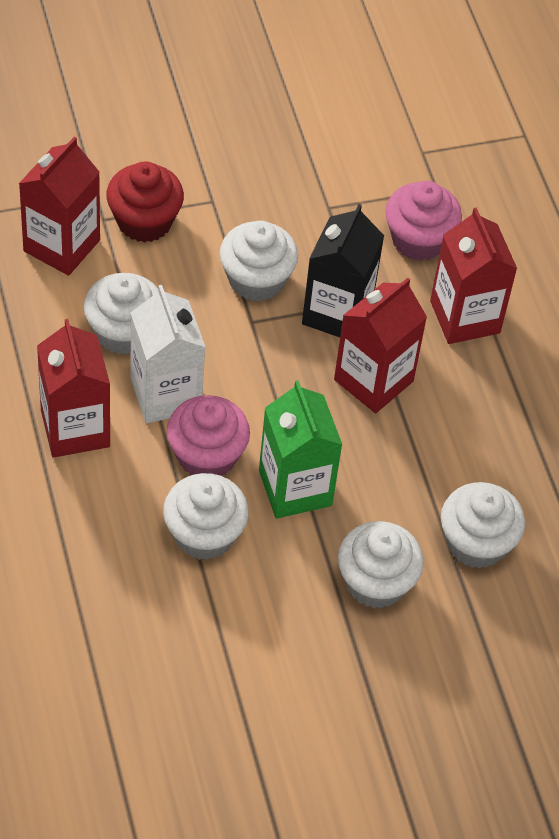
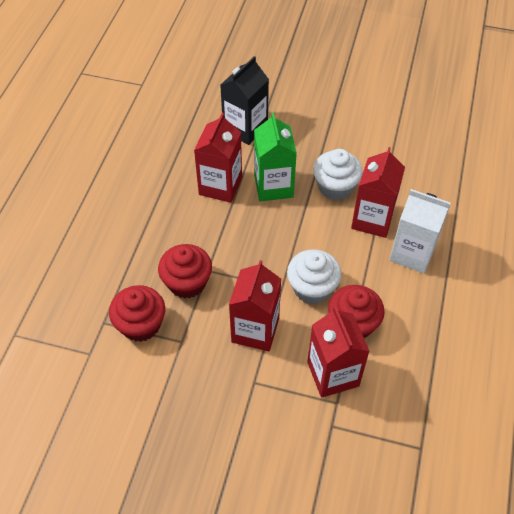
pink cupcake: [167,395,250,476] [385,181,462,261] = 2 -> none = 0
red cupcake: [106,162,184,243] = 1 -> [109,285,165,342] [158,244,212,299] [328,285,385,338] = 3
white cupcake: [84,273,158,355] [163,473,249,560] [220,221,298,302] [338,521,424,609] [441,482,525,569] = 5 -> [287,249,341,304] [313,149,363,200] = 2

